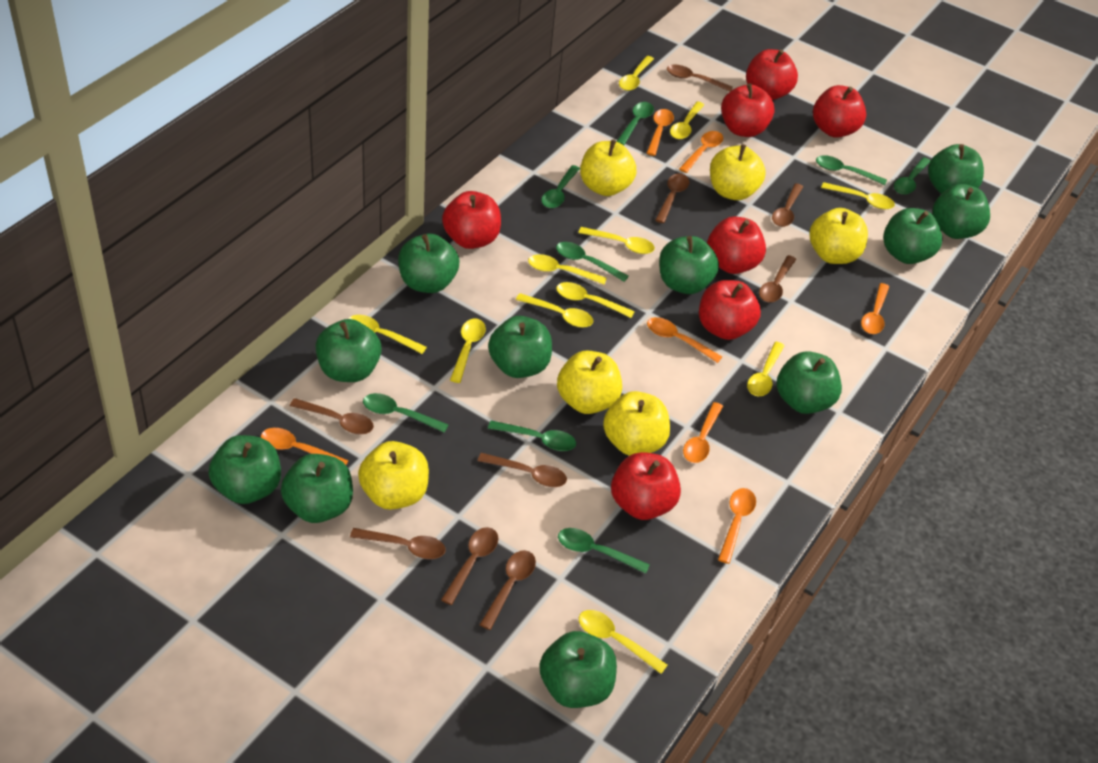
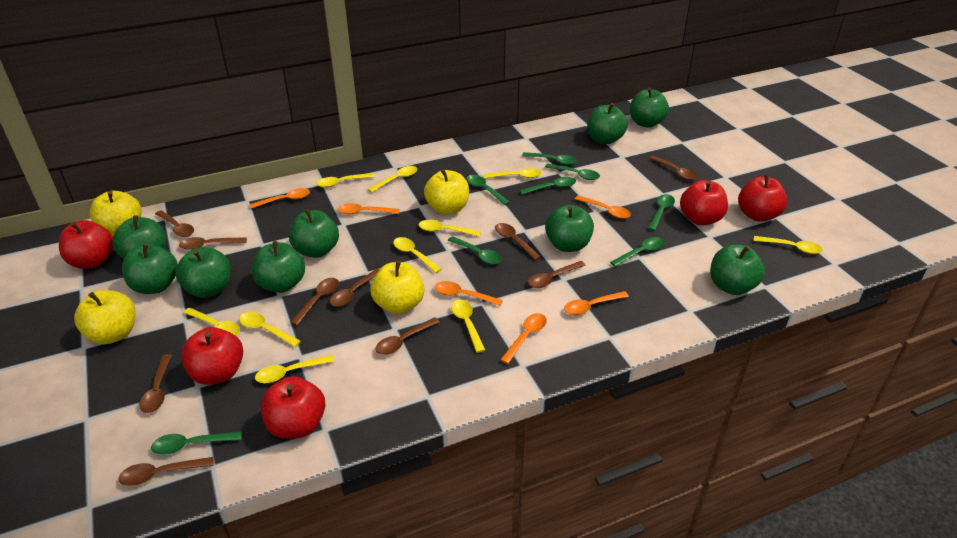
brown spoon: [290,398,374,435] [350,528,446,559] [441,527,498,605] [478,453,567,487] [479,550,536,630] [655,173,689,223] [667,64,733,92] [759,255,796,302] [772,183,803,227] = 9 -> [118,457,213,486] [139,354,172,413] [155,210,194,237] [179,237,247,250] [290,278,339,326] [330,269,380,307] [376,317,439,355] [495,223,541,260] [528,261,586,288] [649,156,697,180] = 10
green apple: [208,435,281,504] [281,454,353,523] [316,319,382,382] [398,234,460,293] [488,316,552,378] [539,631,617,708] [659,236,719,294] [777,351,842,414] [883,208,943,264] [928,144,984,194] [932,184,990,239] = 11 -> [112,215,166,259] [122,243,178,294] [175,247,230,298] [252,241,305,293] [289,209,339,258] [545,205,594,252] [587,103,628,144] [630,87,669,128] [710,245,765,295] = 9
orange spoon: [261,428,348,465] [647,109,674,156] [647,317,722,363] [679,131,723,173] [683,402,723,463] [718,488,756,564] [861,283,889,334] = 7 -> [250,188,310,209] [338,203,400,214] [435,281,503,306] [500,313,547,364] [564,291,629,315] [575,195,631,219] = 6
red apple: [442,191,501,249] [611,452,681,520] [699,280,761,340] [707,216,766,274] [721,83,775,137] [746,49,798,100] [813,85,866,138] = 7 -> [59,220,113,269] [181,327,243,385] [261,376,326,439] [680,180,728,225] [738,174,788,222] = 5
yellow apple: [358,441,429,510] [557,350,622,414] [580,139,636,196] [603,391,670,456] [710,144,766,200] [809,208,868,264] = 6 -> [74,290,136,344] [89,191,142,237] [370,261,424,314] [424,169,469,215] = 4
yellow spoon: [348,315,427,354] [450,318,486,383] [516,293,593,328] [528,254,607,284] [556,282,635,318] [578,227,655,254] [579,610,668,674] [619,56,654,91] [670,102,704,139] [747,342,785,396] [821,182,895,209] = 11 -> [183,308,240,336] [239,312,301,347] [255,355,335,383] [317,173,375,188] [368,166,417,193] [393,237,442,273] [419,220,481,237] [451,299,485,353] [484,168,542,179] [754,236,823,254] = 10

